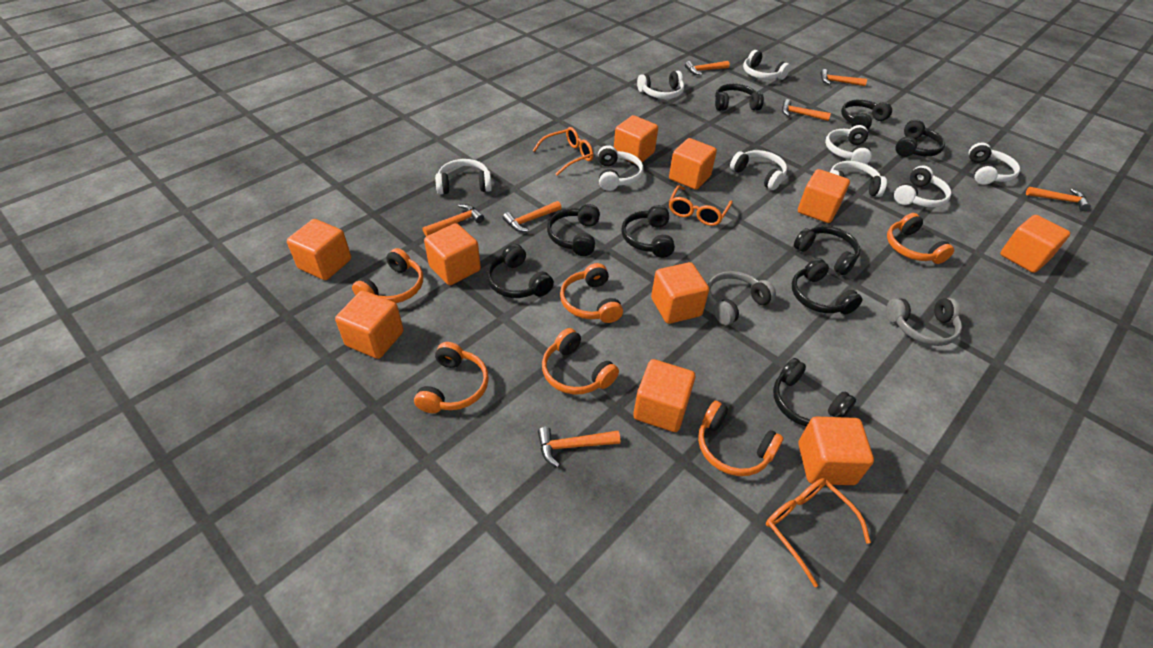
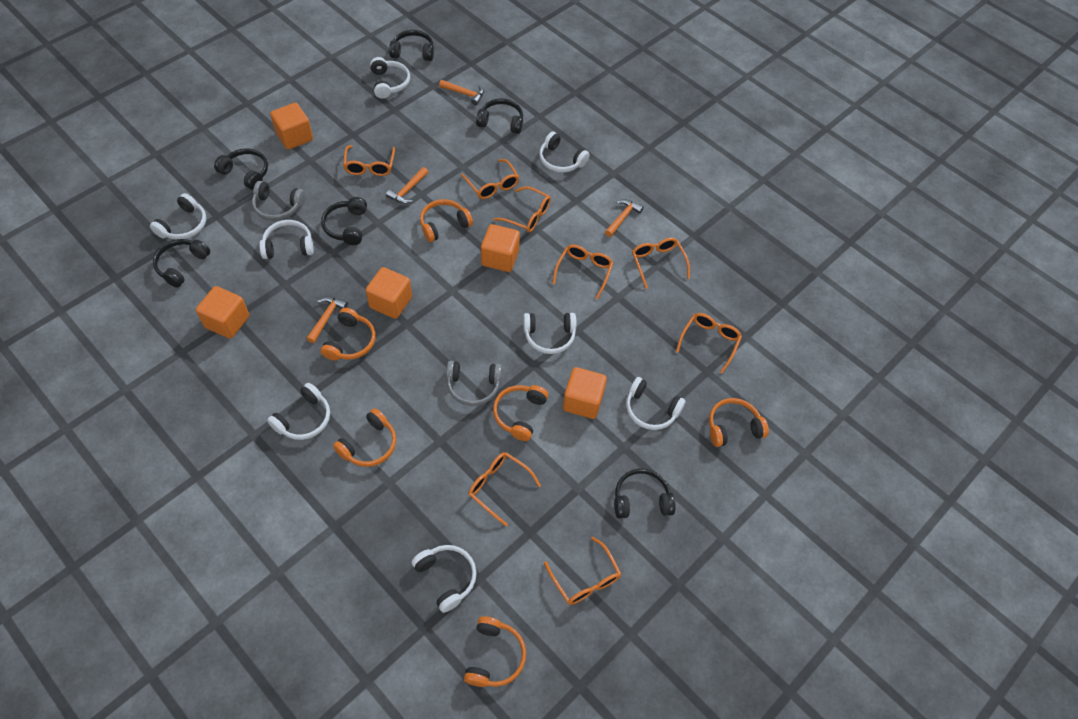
black headphones: [487,244,554,298] [547,204,600,256] [621,205,675,258] [715,84,764,111] [773,358,856,427] [792,258,862,315] [794,226,860,275] [841,100,892,130] [895,119,945,157] = 9 -> [153,239,210,288] [214,148,268,190] [321,197,367,245] [389,30,434,61] [476,98,523,134] [614,468,676,519] = 6
orange cube: [287,219,351,280] [335,290,404,359] [424,223,481,285] [614,115,658,164] [633,359,696,432] [651,262,709,324] [669,138,717,190] [798,169,850,223] [798,416,874,485] [1000,215,1070,273] = 10 -> [196,286,249,339] [270,102,313,150] [366,267,412,319] [481,224,520,272] [563,367,607,419] = 5
orange glasses: [533,127,593,176] [669,185,733,226] [766,478,871,587] = 3 -> [343,145,395,176] [461,159,519,199] [468,452,541,526] [494,187,551,232] [544,537,621,605] [552,245,613,299] [632,238,690,289] [676,313,742,373] = 8
orange hammer: [423,204,484,236] [503,201,561,232] [538,427,620,467] [685,61,730,75] [782,99,831,121] [820,69,867,86] [1026,187,1091,211] = 7 -> [307,297,348,343] [386,167,428,204] [439,80,484,105] [605,199,643,237] = 4
white headphones: [435,159,492,195] [598,145,644,191] [637,71,684,99] [730,150,787,190] [743,50,790,80] [825,125,872,164] [830,161,887,197] [894,166,951,207] [969,142,1020,185] = 9 -> [150,193,206,239] [259,220,314,259] [267,383,330,440] [370,57,410,99] [412,545,477,613] [523,313,576,354] [539,132,590,173] [626,377,686,430] = 8

